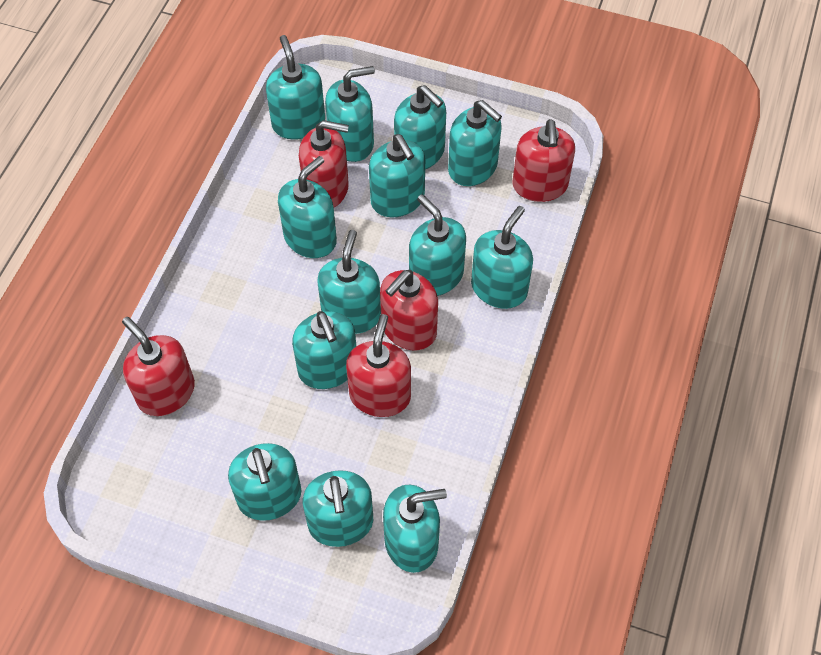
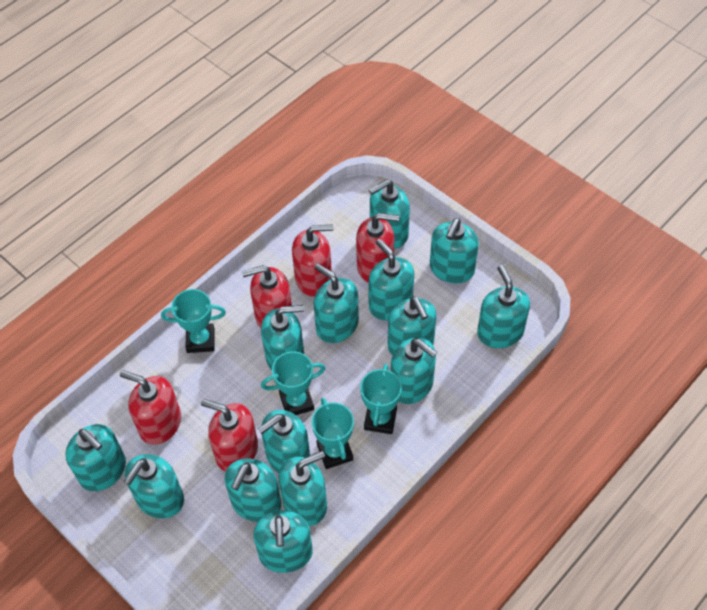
turquoise soap dispenser: [228,443,301,521] [266,35,325,140] [278,156,337,258] [292,311,356,389] [303,470,373,547] [317,230,381,334] [325,66,375,162] [369,134,425,217] [383,485,447,573] [394,85,446,169] [409,194,466,296] [448,100,502,186] [471,206,533,309] = 13 -> [65,424,126,491] [124,454,184,519] [225,458,281,522] [253,511,313,573] [258,410,310,473] [261,305,304,370] [279,451,327,526] [314,264,359,343] [368,239,414,321] [369,179,410,249] [388,296,437,355] [391,338,437,404] [430,218,479,283] [477,265,530,348] = 14
turquoise trophy: none = 0 -> [161,289,226,353] [261,351,326,415] [312,398,354,469] [360,364,402,434] = 4

